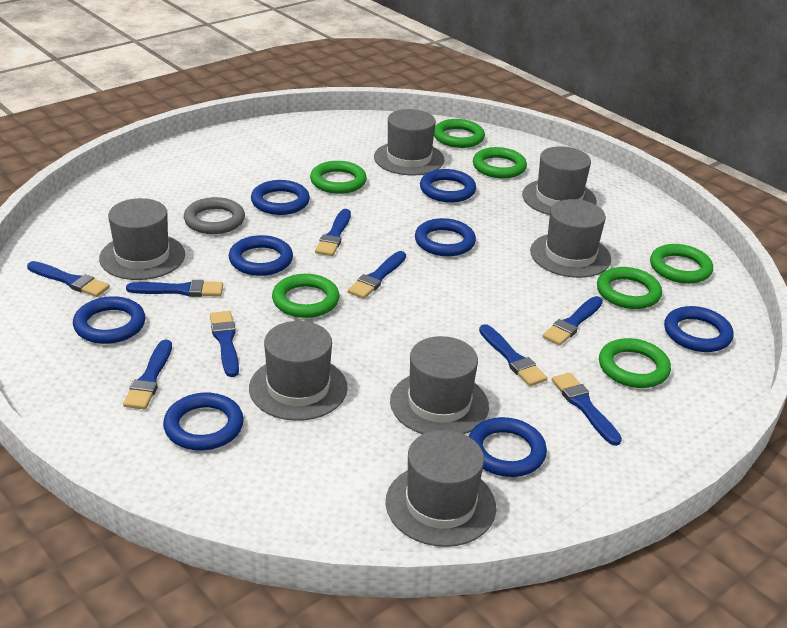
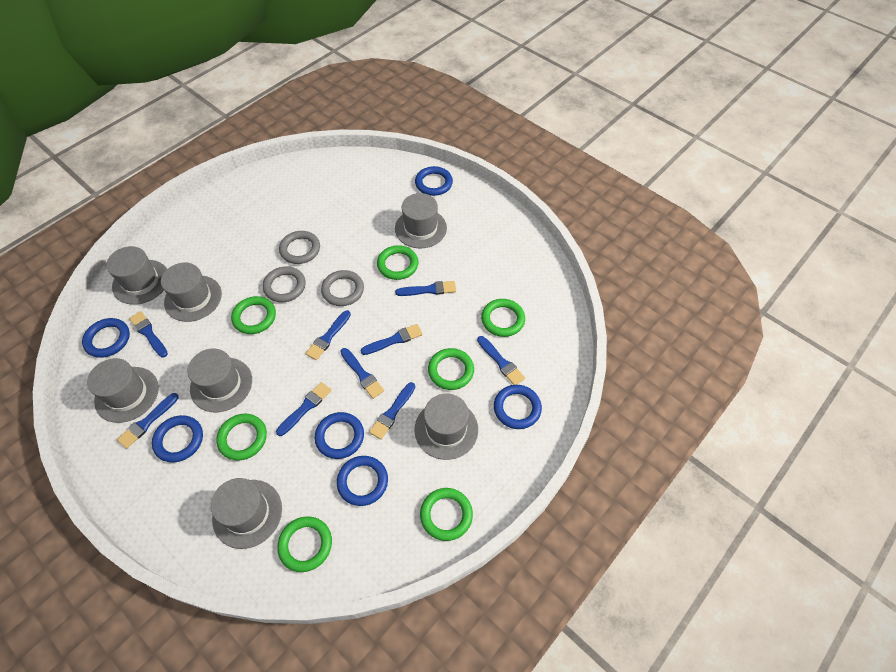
blue ring: [73,296,145,344] [163,393,244,451] [229,235,293,276] [251,180,310,215] [415,218,476,257] [420,169,476,203] [468,417,547,477] [664,306,734,352] = 8 -> [82,318,130,358] [152,415,203,462] [315,412,364,459] [337,456,388,506] [415,166,453,196] [494,385,542,429] = 6
grey ring: [184,197,245,234] = 1 -> [263,267,306,302] [279,231,320,264] [321,270,364,306] = 3

